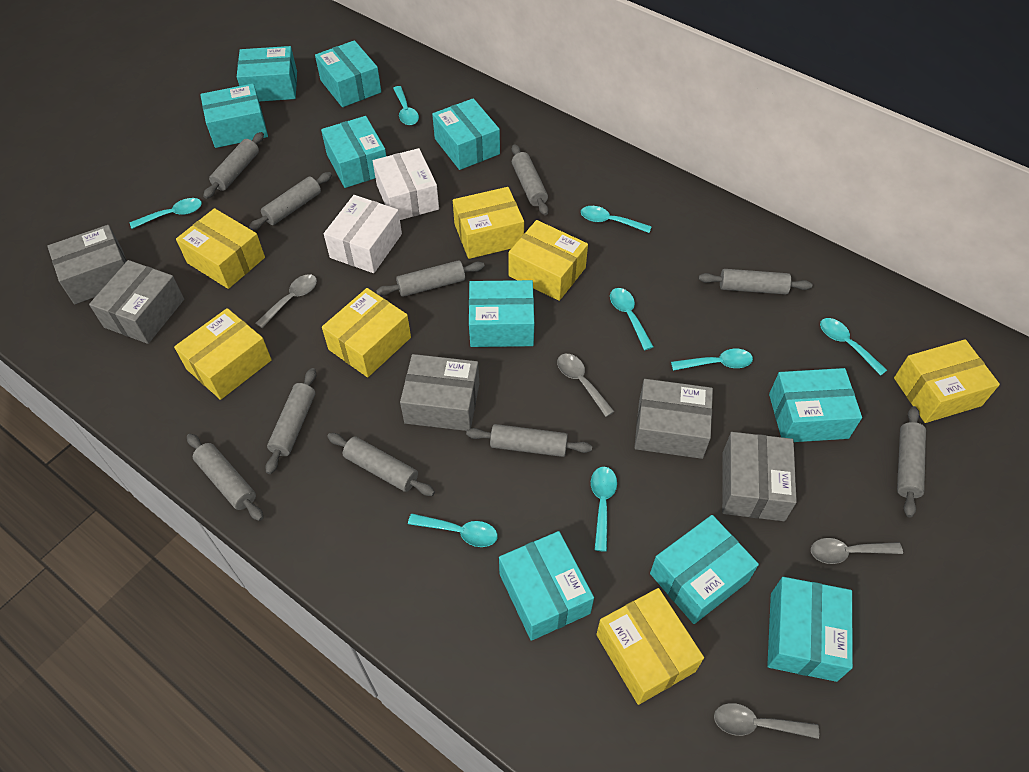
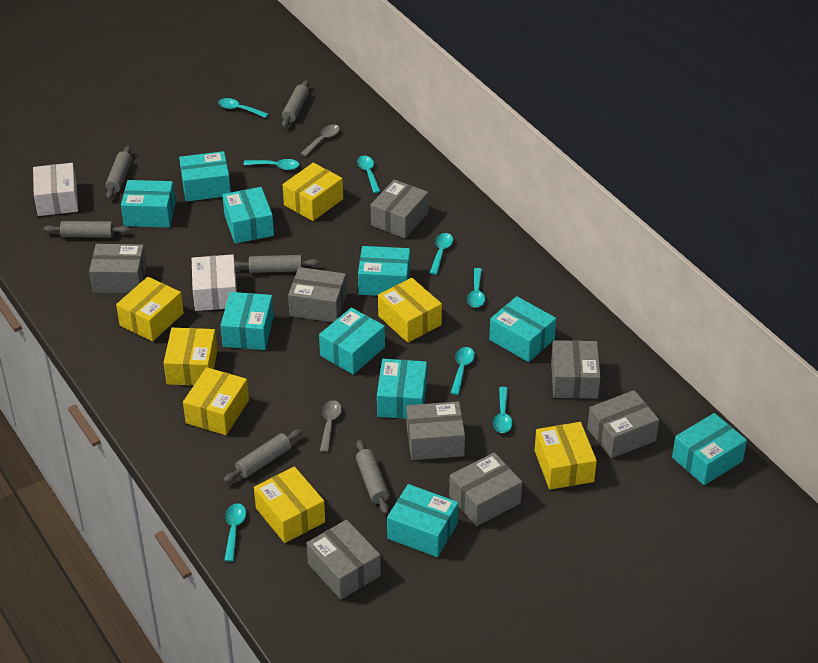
grey box: [47,225,127,304] [89,260,184,344] [400,354,479,431] [634,379,713,459] [722,432,797,521] = 5 -> [89,244,147,293] [288,267,347,322] [306,520,381,600] [371,180,429,238] [407,401,465,460] [449,452,522,526] [551,340,601,399] [587,390,659,458] = 8
grey rolling pin: [187,434,264,521] [203,132,264,199] [248,172,332,231] [265,368,316,474] [327,433,435,496] [376,260,485,297] [466,424,592,457] [512,144,549,216] [699,269,812,294] [897,406,926,517] = 10 -> [44,221,130,238] [105,146,132,199] [224,429,302,483] [235,255,319,273] [282,80,309,128] [356,439,389,514] = 6
grey spoon: [255,274,317,328] [557,354,615,417] [714,703,819,739] [811,538,903,564] = 4 -> [300,124,340,156] [320,400,342,452] = 2

